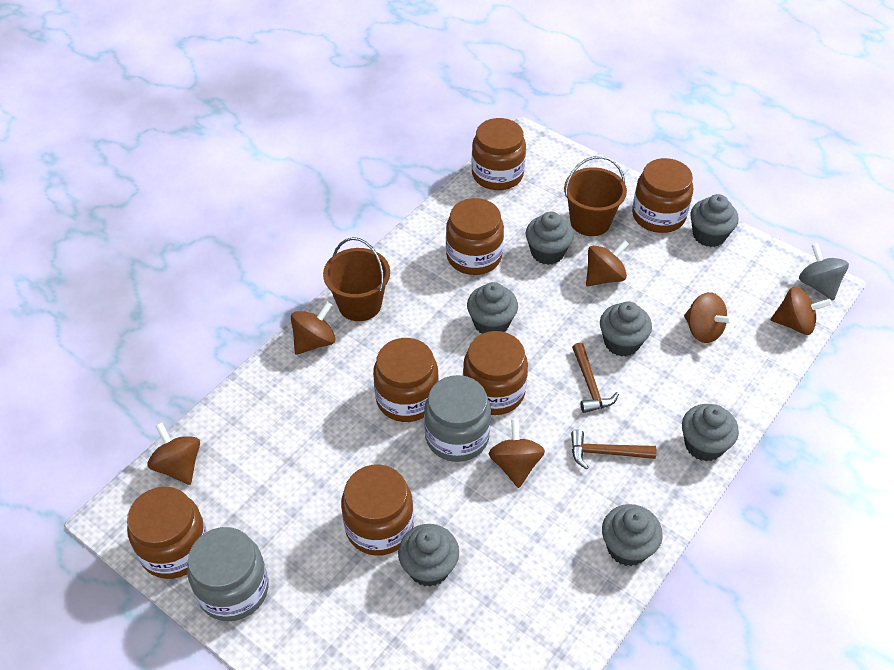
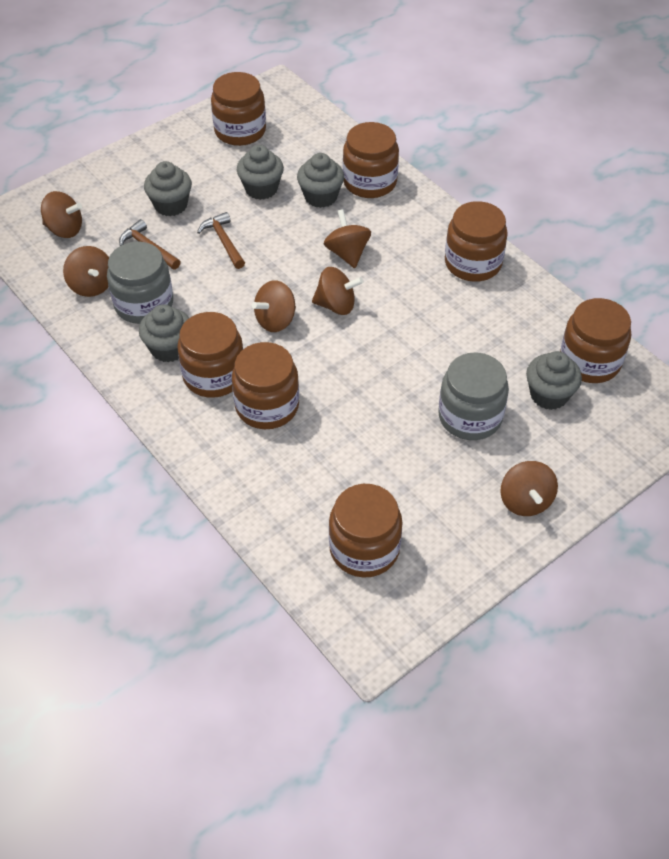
brown bucket: [323,237,390,321] [564,156,627,236] = 2 -> none = 0
grey cupcake: [398,524,459,587] [467,282,518,334] [526,212,574,265] [600,301,652,357] [602,504,663,566] [682,404,739,461] [690,194,739,247] = 7 -> [139,305,189,362] [144,161,192,216] [237,145,284,200] [297,153,344,208] [526,351,582,410] = 5
grey spinning top: [799,243,849,300] = 1 -> none = 0

